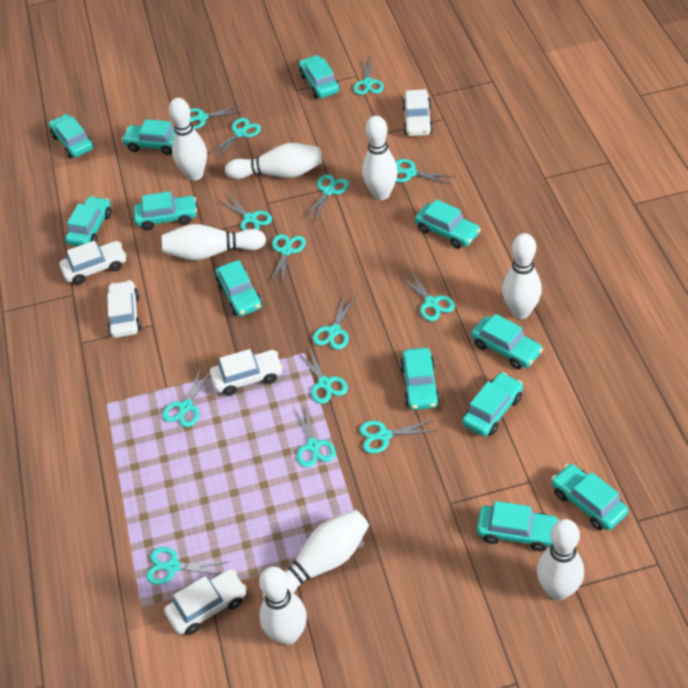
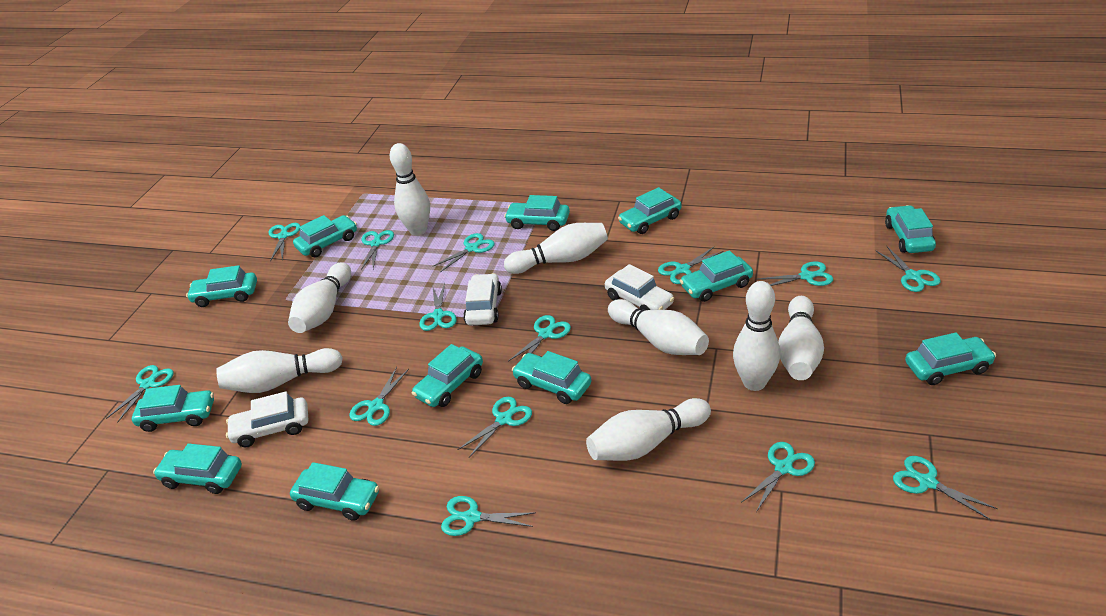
white car: [60,241,126,285] [106,280,141,338] [164,569,247,635] [210,349,283,396] [402,89,433,136] = 5 -> [226,392,308,447] [463,273,502,325] [605,264,674,310] = 3

